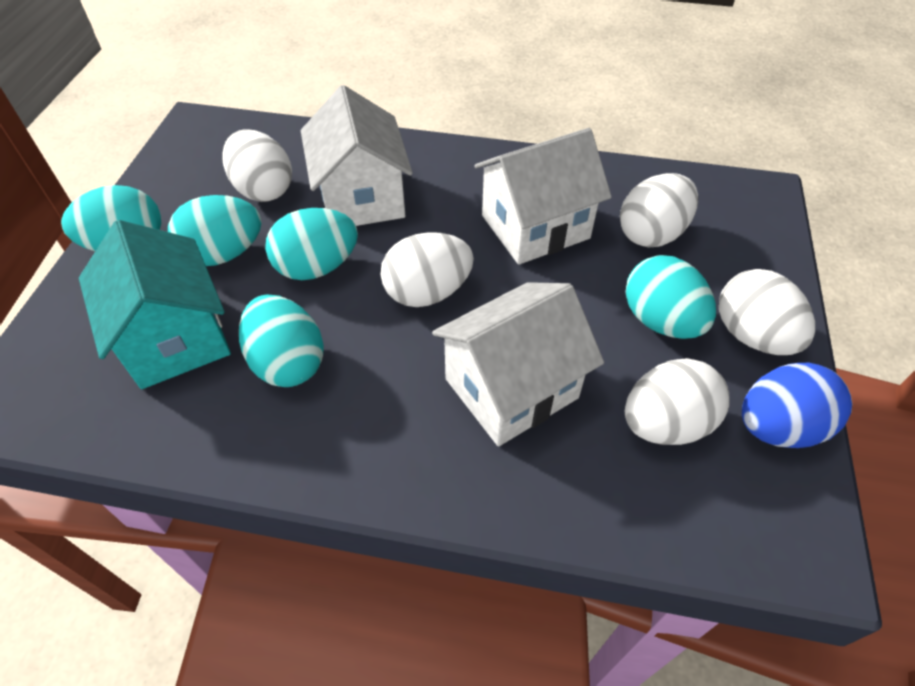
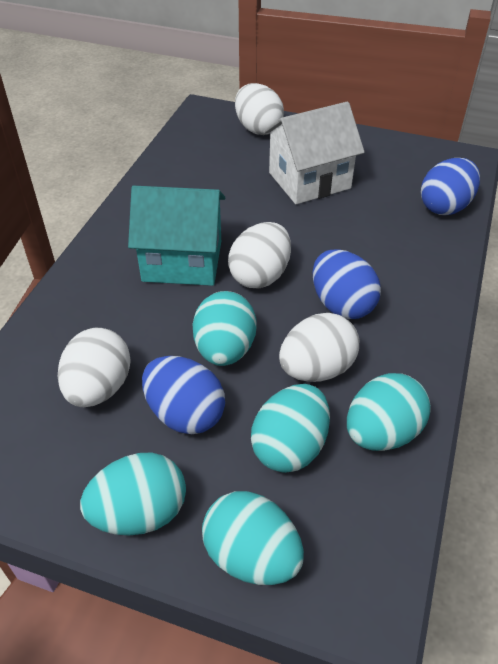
blue egg: [742,363,852,448] = 1 -> [142,356,225,434] [312,249,381,319] [421,158,480,215] = 3
white egg: [222,129,292,202] [380,232,474,307] [620,173,698,247] [625,358,730,445] [719,269,815,355] = 5 -> [58,328,131,407] [228,222,291,289] [235,83,284,135] [279,313,359,382] = 4
white house: [301,85,413,226] [432,282,604,446] [474,128,612,265] = 3 -> [263,102,365,204] = 1

